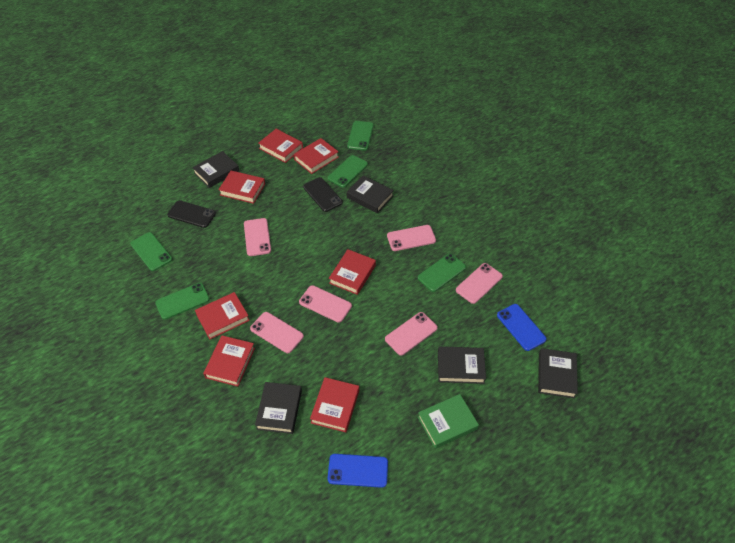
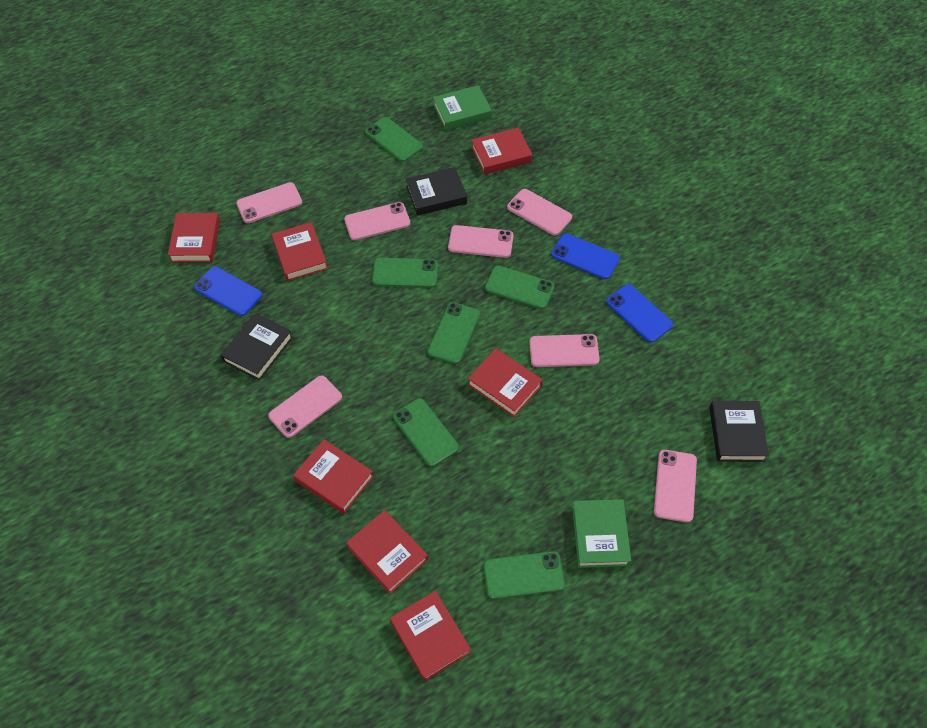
black book: [192,151,239,188] [255,382,302,434] [347,175,394,213] [438,346,486,384] [538,348,578,398] = 5 -> [220,313,293,381] [406,167,467,216] [709,401,769,462] = 3
black phone: [167,200,216,228] [303,177,343,212] = 2 -> none = 0
blue phone: [328,454,388,488] [497,304,547,351] = 2 -> [194,266,262,316] [551,233,620,279] [606,284,673,343] = 3
green book: [418,394,479,449] = 1 -> [433,85,492,130] [572,499,631,568] = 2
green phone: [131,232,172,271] [155,283,210,320] [328,155,368,188] [347,121,374,151] [418,253,466,292] = 5 -> [365,117,423,162] [372,258,438,288] [393,398,459,467] [427,302,480,364] [483,551,565,599] [485,265,555,309] = 6
pink phone: [244,218,271,256] [250,312,304,353] [299,285,352,323] [385,312,438,356] [387,225,436,251] [456,263,503,304] = 6 -> [236,182,302,223] [268,376,342,438] [344,202,410,240] [448,225,513,258] [507,189,572,236] [529,334,600,367] [654,450,697,523] = 7

